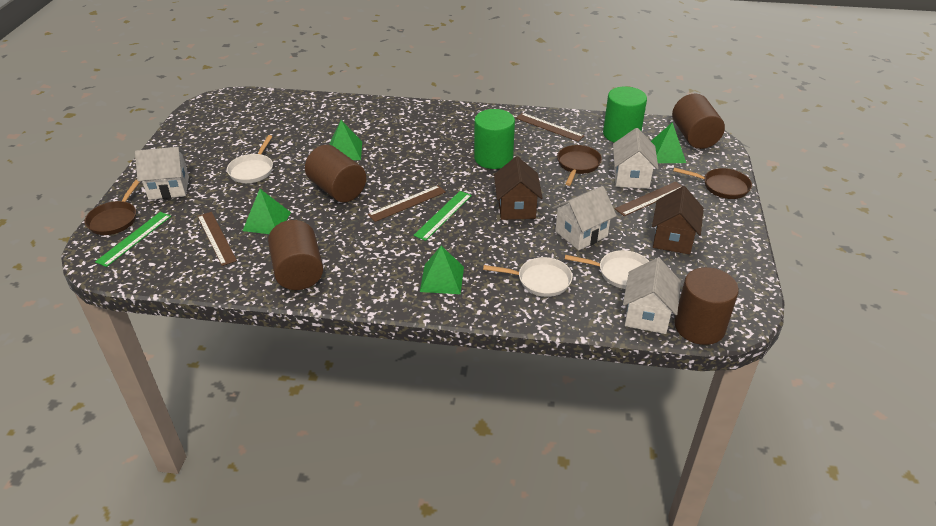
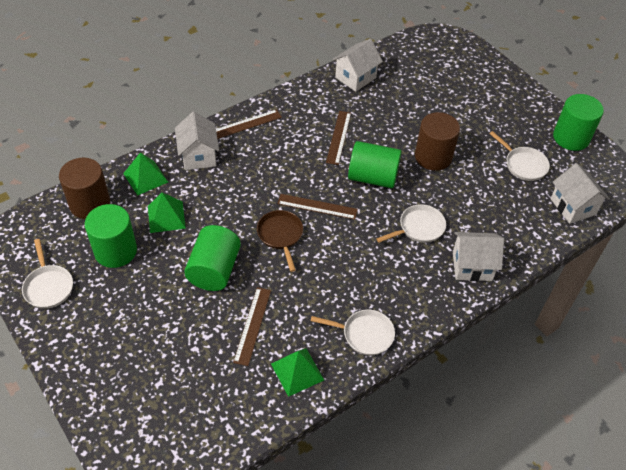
brown cylinder: [268,220,323,290] [305,145,366,202] [672,94,725,149] [674,267,739,345] = 4 -> [59,158,110,219] [415,112,460,171] = 2
brown house: [494,156,543,220] [652,186,704,255] = 2 -> none = 0
brown pan: [84,180,140,235] [557,145,602,186] [673,168,752,199] = 3 -> [257,210,303,272] = 1
green cylinder: [474,109,515,169] [603,87,647,143] = 2 -> [85,204,137,268] [184,225,241,291] [348,141,401,188] [553,94,604,151] = 4
green pyramid: [243,189,291,234] [329,120,362,160] [420,246,464,294] [651,122,686,163] = 4 -> [123,152,168,196] [148,192,186,233] [271,348,324,397] = 3
green ruler: [95,212,171,267] [413,191,472,241] = 2 -> none = 0
white pan: [227,135,273,183] [483,257,572,297] [565,250,650,289] = 3 -> [22,239,73,309] [311,310,395,356] [376,204,446,243] [489,131,550,181] = 4

